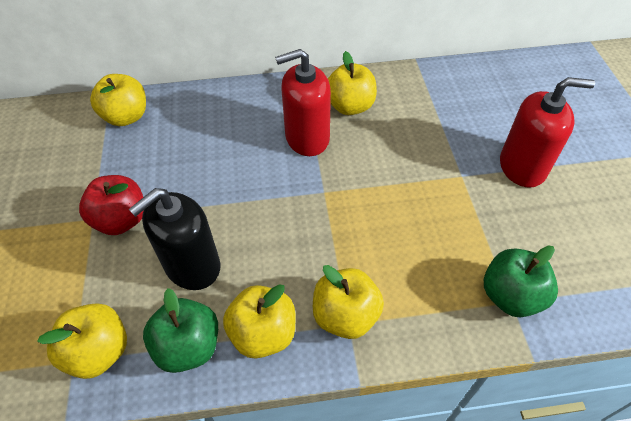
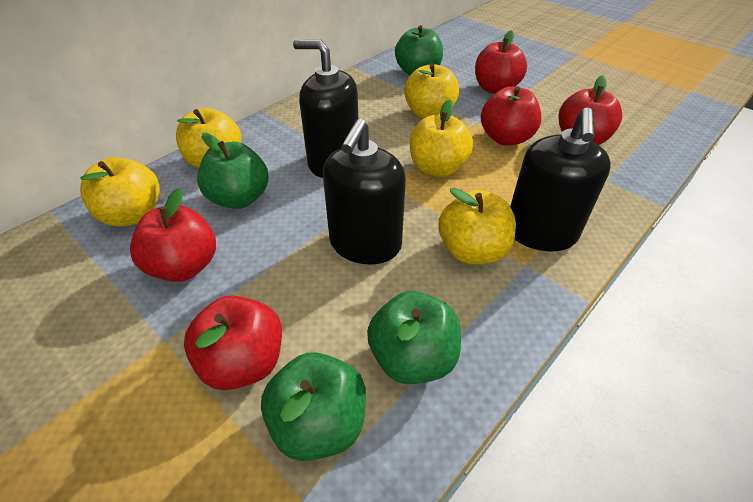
black soap dispenser: [129,188,220,290] = 1 -> [293,40,358,178] [323,118,406,264] [510,107,611,252] = 3
green apple: [143,288,218,373] [484,245,558,317] = 2 -> [197,133,269,209] [261,352,366,461] [367,291,461,384] [395,25,443,76] = 4
red apple: [79,175,144,235] = 1 -> [130,188,216,282] [184,296,282,390] [475,30,527,94] [481,86,541,146] [558,75,622,145] = 5
red soap dispenser: [275,49,331,156] [500,77,595,188] = 2 -> none = 0

